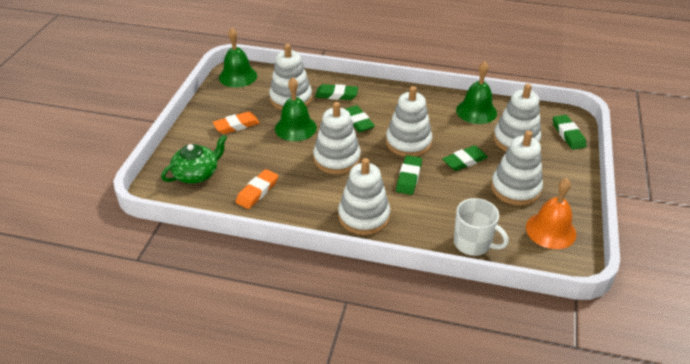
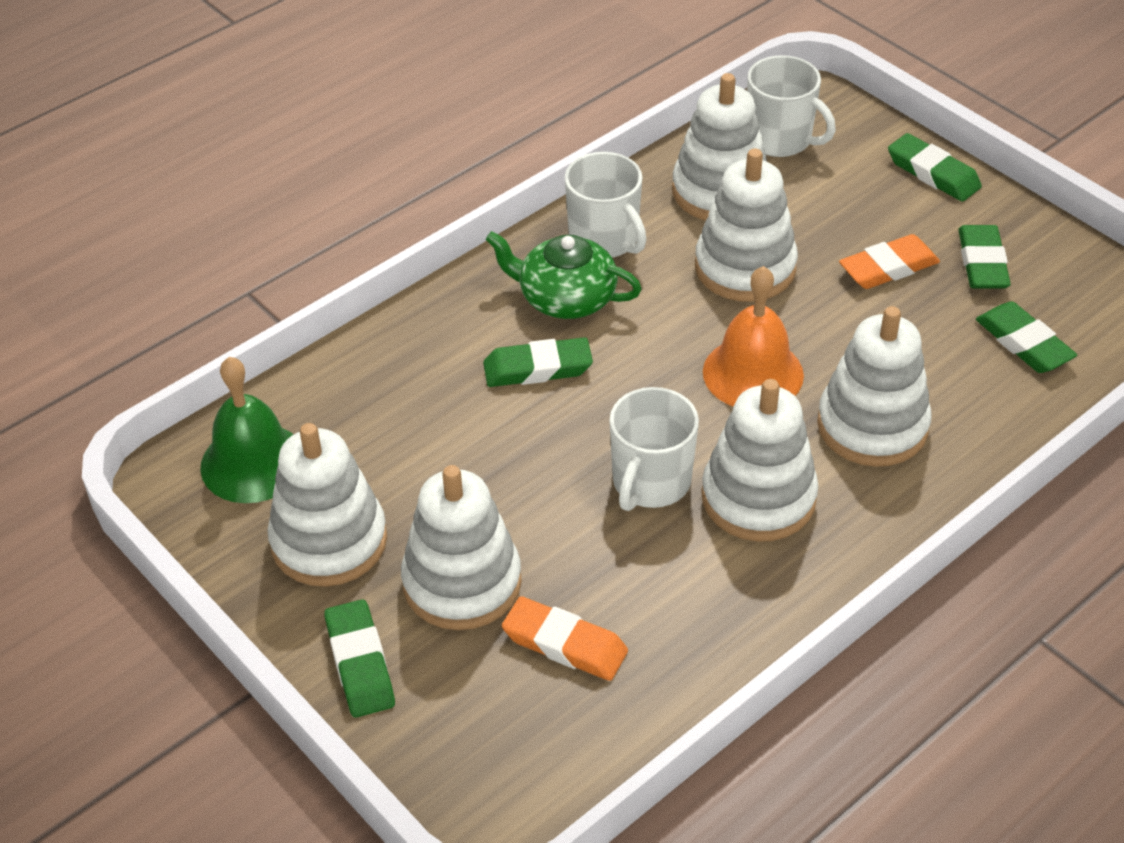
green bell: [219,28,257,88] [275,77,317,141] [456,61,497,124] = 3 -> [200,357,294,503] = 1
white mug: [454,198,509,256] = 1 -> [565,152,647,258] [610,387,699,511] [747,55,836,157] = 3

